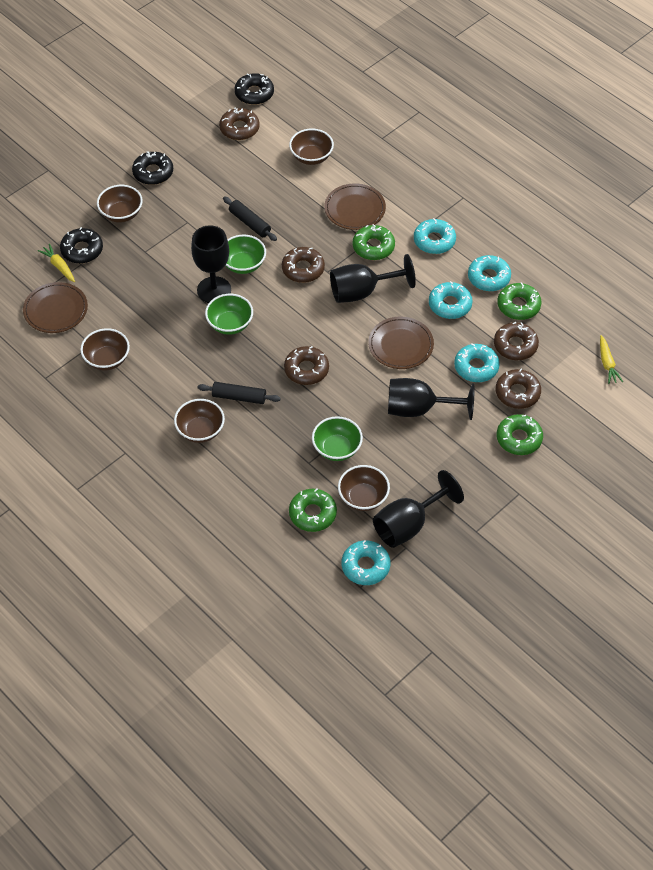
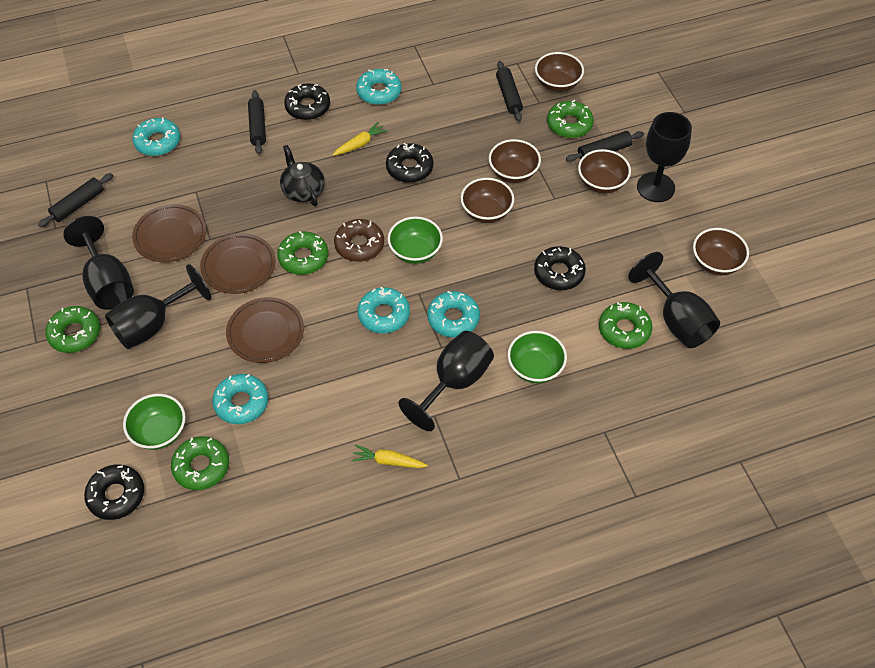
black donut: [60,227,103,264] [132,151,173,185] [234,73,274,105] = 3 -> [84,465,144,520] [284,83,330,120] [386,143,434,183] [534,246,586,290] = 4
black goblet: [191,225,231,303] [330,254,416,303] [373,470,464,548] [388,378,475,420] = 4 -> [63,216,134,310] [105,264,211,349] [398,331,494,431] [628,252,720,348] [637,112,692,202] = 5
black rolling pin: [198,382,281,404] [223,197,277,241] = 2 -> [38,173,113,227] [248,90,266,154] [496,61,523,122] [566,131,644,162] = 4
black teapot: none = 0 -> [280,145,325,206] = 1
brown donut: [219,108,260,140] [282,247,325,283] [284,346,329,385] [494,322,539,360] [496,369,541,409] = 5 -> [334,219,384,262] = 1
green donut: [289,488,337,532] [352,224,395,260] [497,282,542,320] [497,414,543,455] = 4 -> [45,306,100,353] [171,436,229,490] [277,231,328,275] [547,100,594,138] [599,302,652,349] = 5

